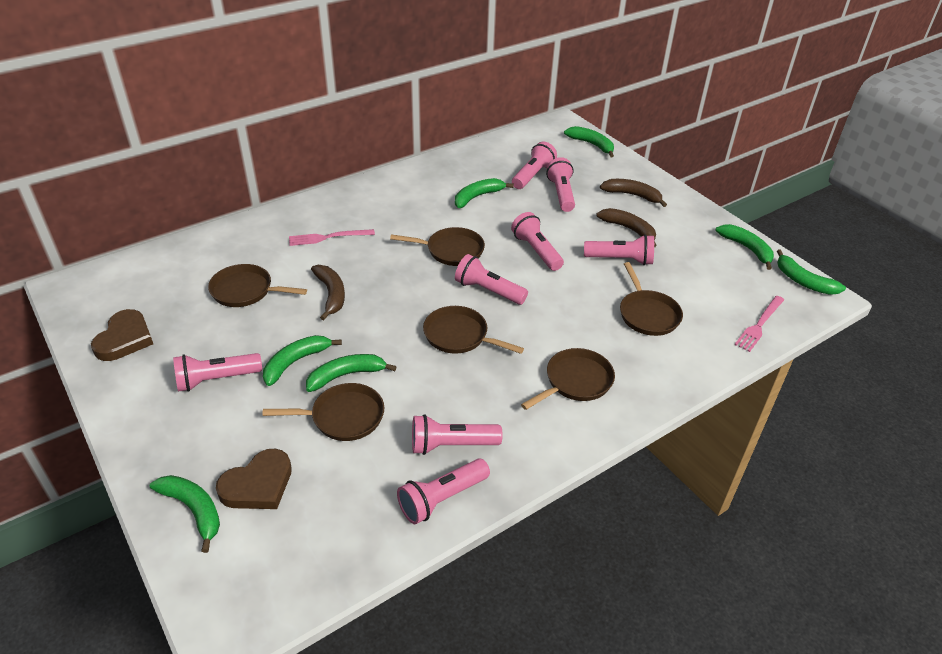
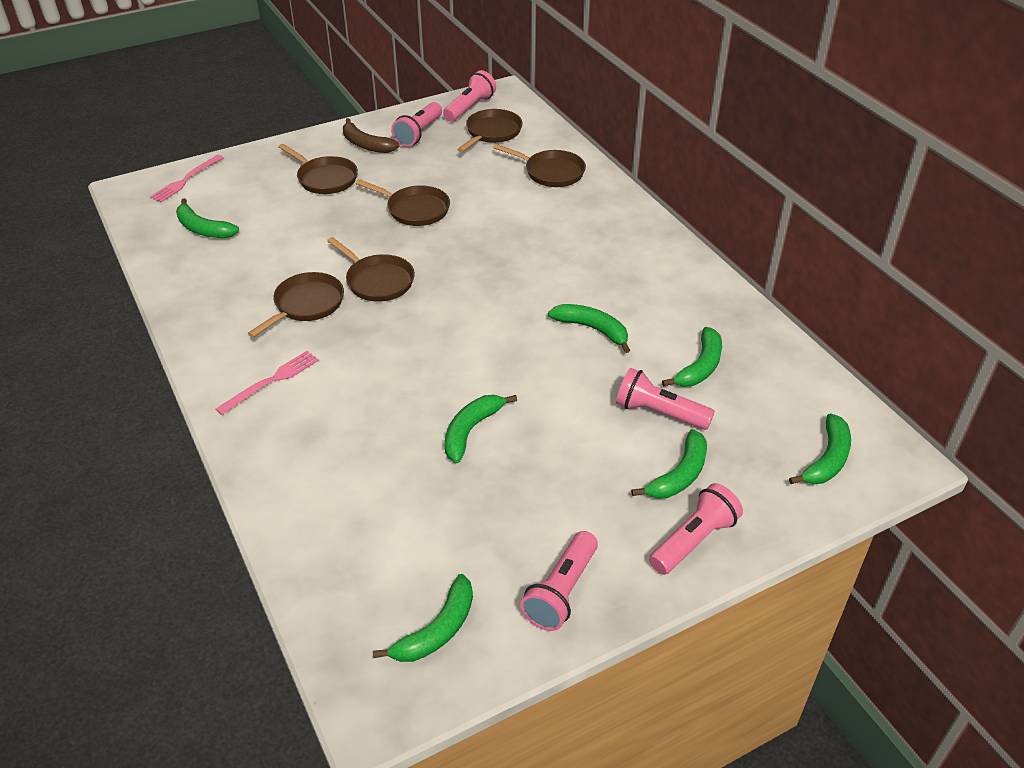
brown banana: [311,265,345,320] [596,208,657,247] [600,179,667,207] = 3 -> [343,118,400,153] = 1
brown heart: [91,309,153,361] [216,449,292,509] = 2 -> none = 0
pink flashlight: [173,353,262,392] [397,458,490,524] [412,414,503,455] [455,254,528,305] [511,212,564,271] [512,142,557,189] [546,157,575,212] [584,234,654,265] = 8 -> [391,102,442,147] [443,70,496,122] [520,531,598,631] [616,368,715,430] [649,483,743,575] = 5

